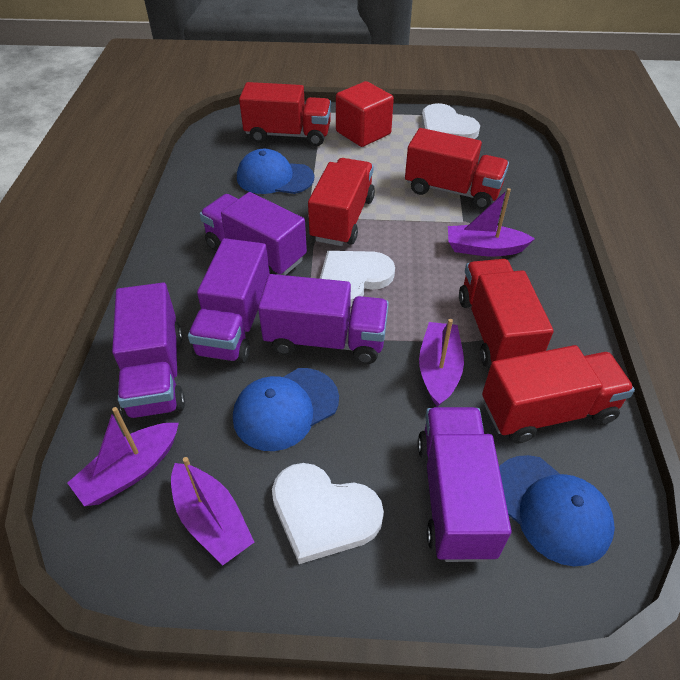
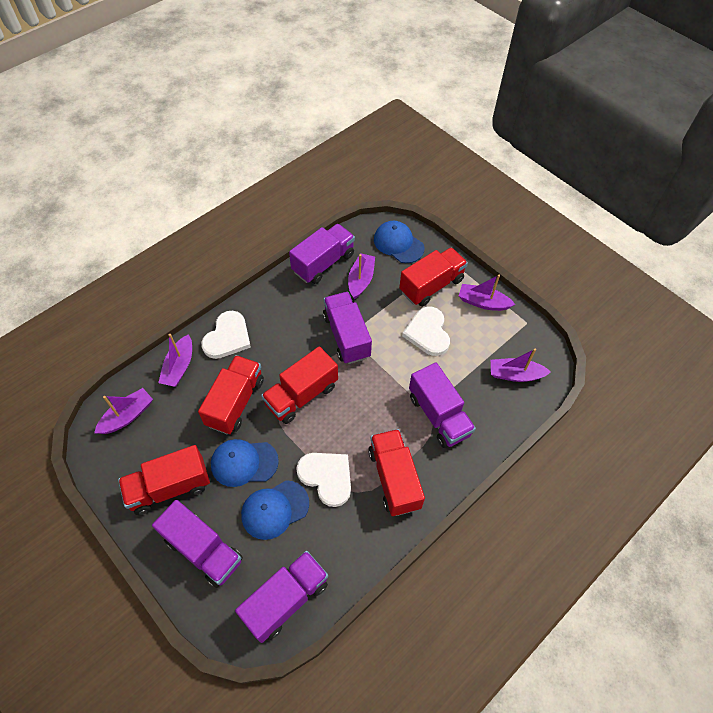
purple boat: [68,407,179,506] [171,457,254,565] [419,319,464,407] [448,188,535,257] = 4 -> [94,388,153,434] [158,334,192,387] [348,253,375,299] [459,274,515,311] [491,348,551,382] = 5
red cube: [336,81,394,147] = 1 -> none = 0

